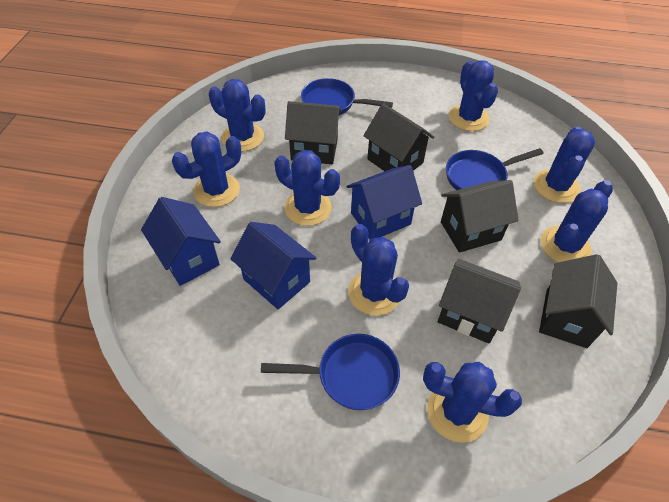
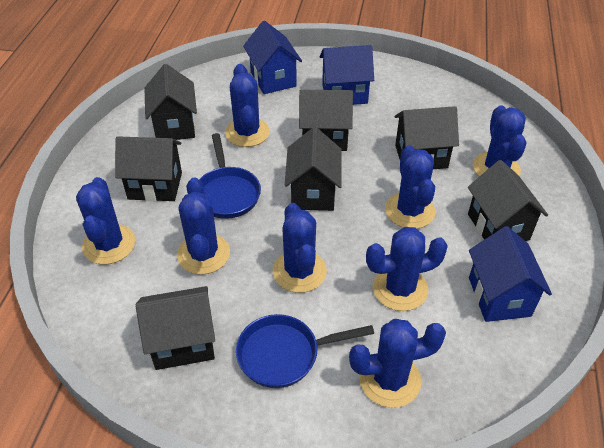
black house: [285,101,342,164] [363,103,434,171] [438,259,521,344] [441,180,518,253] [539,254,617,348] = 5 -> [115,136,182,201] [135,286,215,370] [144,64,197,140] [285,127,342,211] [299,90,353,151] [395,106,459,169] [468,160,548,241] = 7
blue pan: [261,334,400,410] [301,78,393,115] [446,148,544,190] = 3 -> [199,133,261,219] [236,314,374,388] = 2

